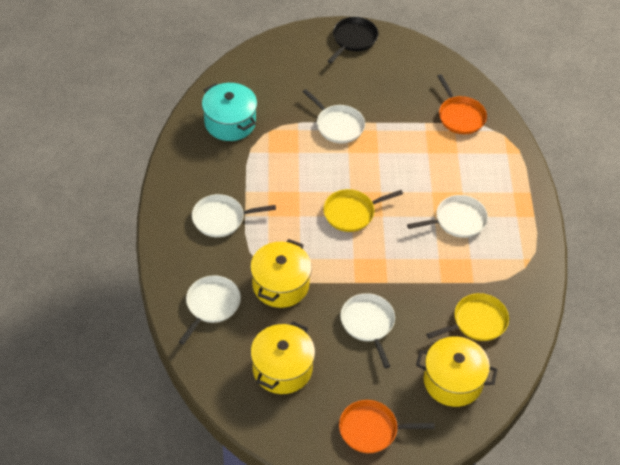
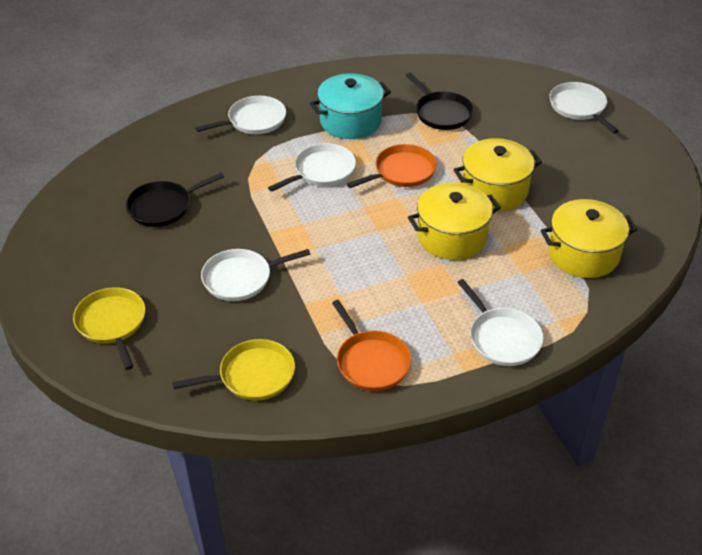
black pan: [328,17,378,63] = 1 -> [126,173,224,227] [406,73,474,130] = 2

